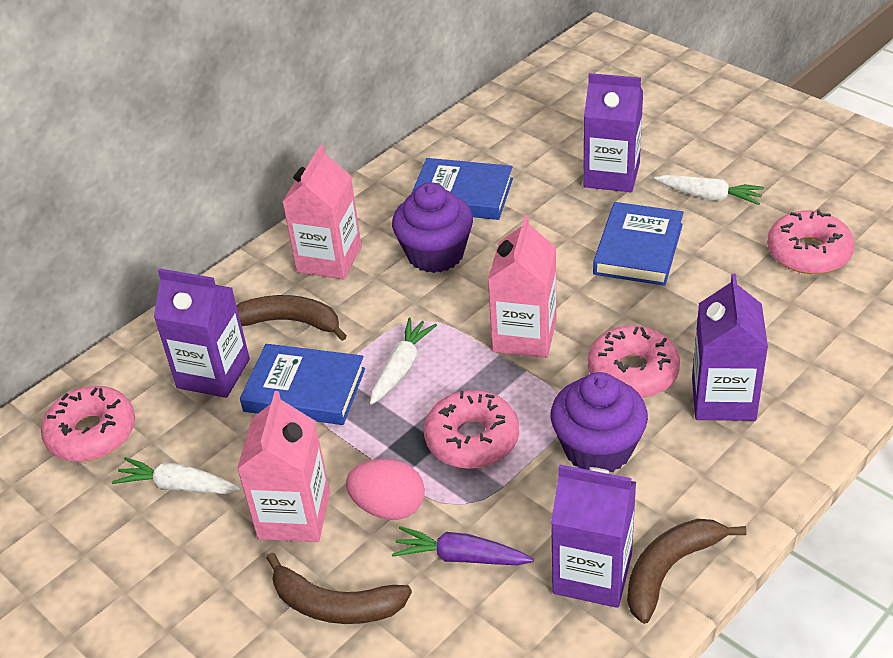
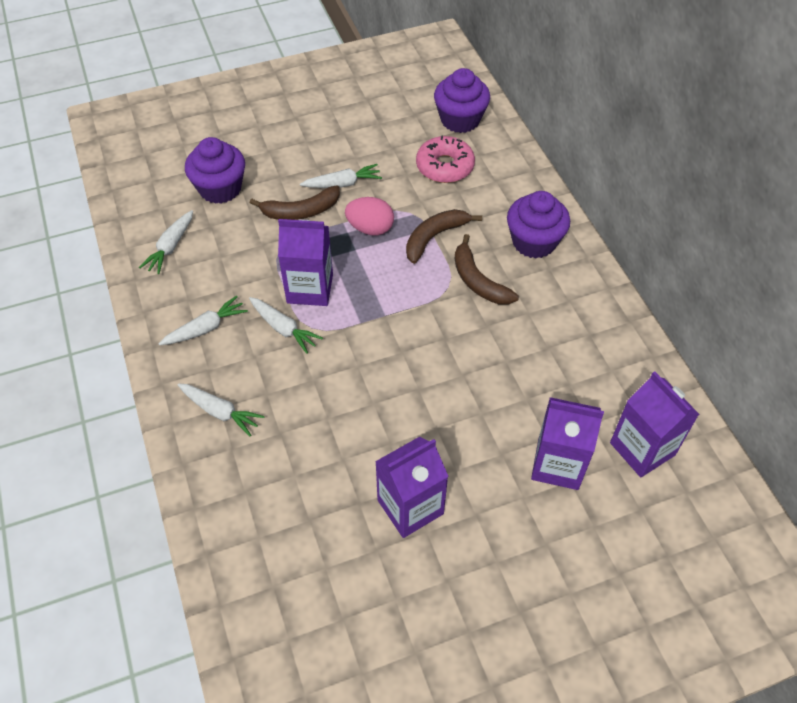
blue book: [240,344,365,425] [411,158,513,220] [593,202,684,286] = 3 -> none = 0
pink carton: [237,391,330,542] [282,145,361,279] [488,215,557,358] = 3 -> none = 0
pink donut: [41,386,135,462] [424,390,519,469] [588,325,680,398] [767,209,854,274] = 4 -> [416,135,475,183] = 1
purple carrot: [392,526,534,565] = 1 -> none = 0
purple cupcake: [392,182,473,273] [551,372,648,472] = 2 -> [185,137,245,204] [434,68,490,133] [507,191,570,258] = 3
white carrot: [112,457,240,494] [370,318,437,405] [654,175,764,205] = 3 -> [139,210,193,274] [159,295,248,345] [178,383,265,436] [249,297,323,354] [300,164,382,188] = 5

